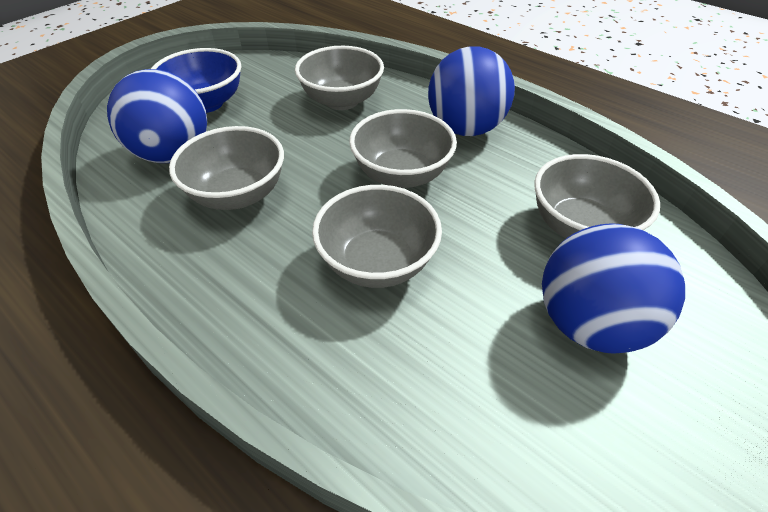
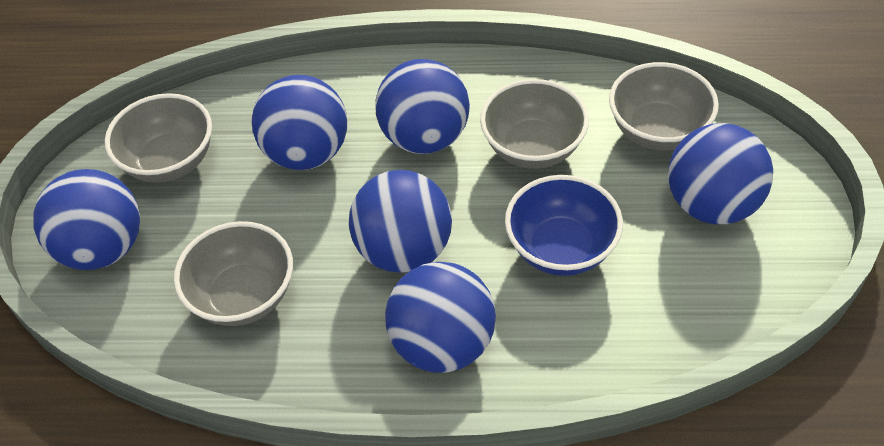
blue ball: [107,69,207,163] [428,46,515,136] [542,223,685,353] = 3 -> [33,169,140,270] [252,75,347,170] [349,170,452,273] [375,59,470,154] [385,262,496,373] [668,123,773,224] = 6
grey bowl: [169,126,284,210] [295,46,384,110] [312,185,442,288] [349,109,457,188] [535,154,660,238] = 5 -> [105,93,212,183] [174,221,293,326] [480,79,589,169] [609,62,719,151] = 4

